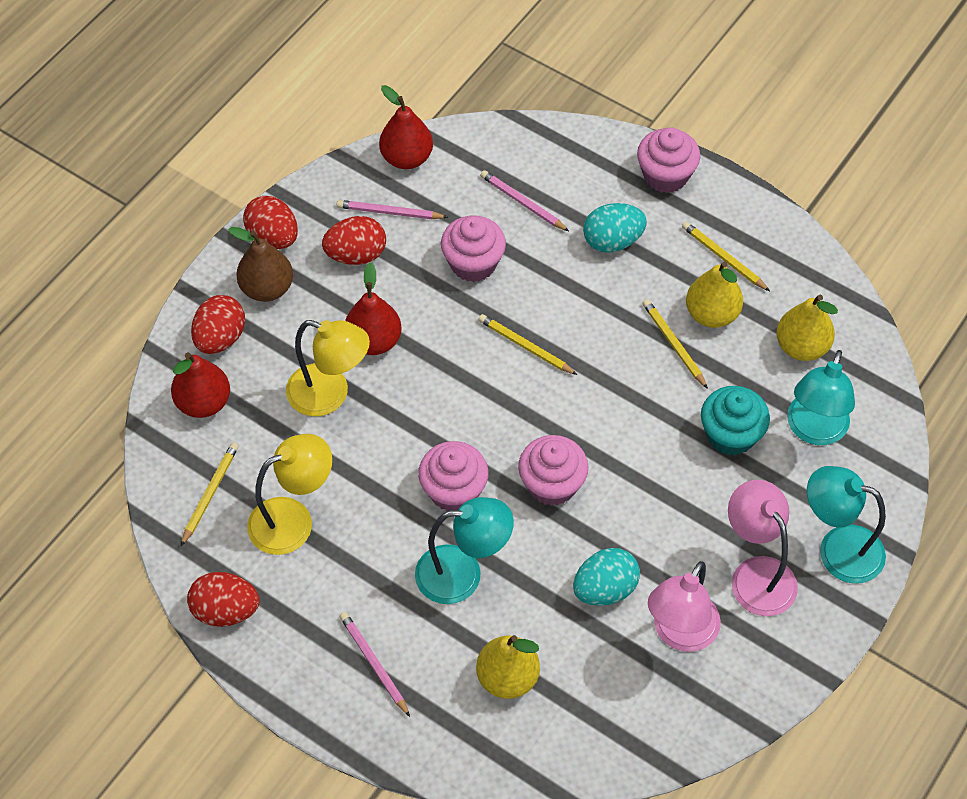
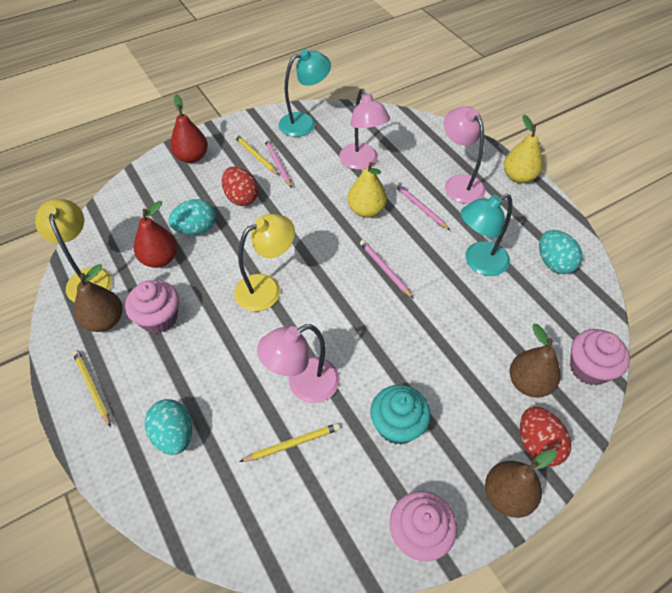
brown pear: [228,227,293,302] = 1 -> [74,264,123,332] [485,449,557,518] [510,324,560,398] = 3
pink cupcake: [418,441,489,511] [441,215,506,282] [518,435,588,506] [637,128,700,193] = 4 -> [125,280,179,334] [390,491,457,561] [570,329,630,385] = 3
pink lamp: [648,561,721,652] [728,480,798,616] = 2 -> [257,324,340,403] [340,89,390,170] [444,106,485,204] = 3
red egg: [187,572,260,627] [191,295,245,354] [243,196,298,249] [322,216,386,265] = 4 -> [222,167,258,206] [520,407,571,467] = 2
red pear: [171,353,230,418] [345,262,402,355] [379,85,433,169] = 3 -> [134,201,177,268] [170,94,208,163] = 2
turquoise egg: [573,548,640,606] [583,203,647,253] = 2 -> [145,399,192,455] [168,199,216,235] [539,230,583,274] = 3
turquoise lamp: [415,497,514,604] [787,350,855,445] [807,466,886,584] = 3 -> [279,49,331,137] [461,193,512,276] = 2
yellow pear: [476,635,540,699] [686,261,743,328] [776,294,838,361] = 3 -> [348,162,387,218] [504,115,543,183] = 2
yellow pencil: [181,442,239,546] [478,314,577,375] [642,299,708,389] [682,222,770,291] = 4 -> [73,350,111,427] [234,134,279,175] [239,423,340,462] = 3

